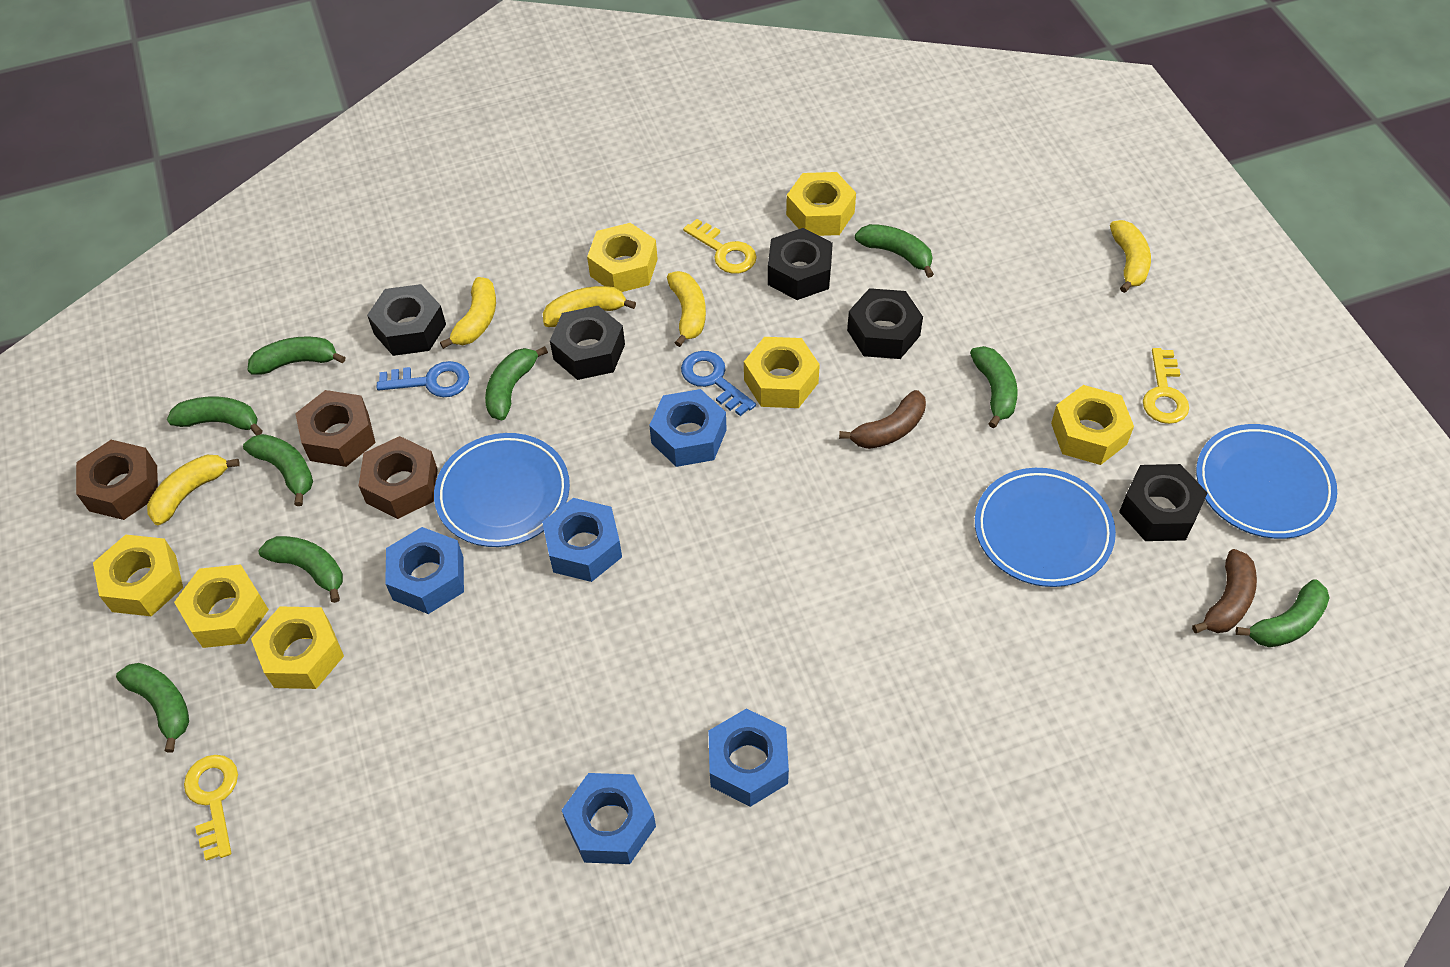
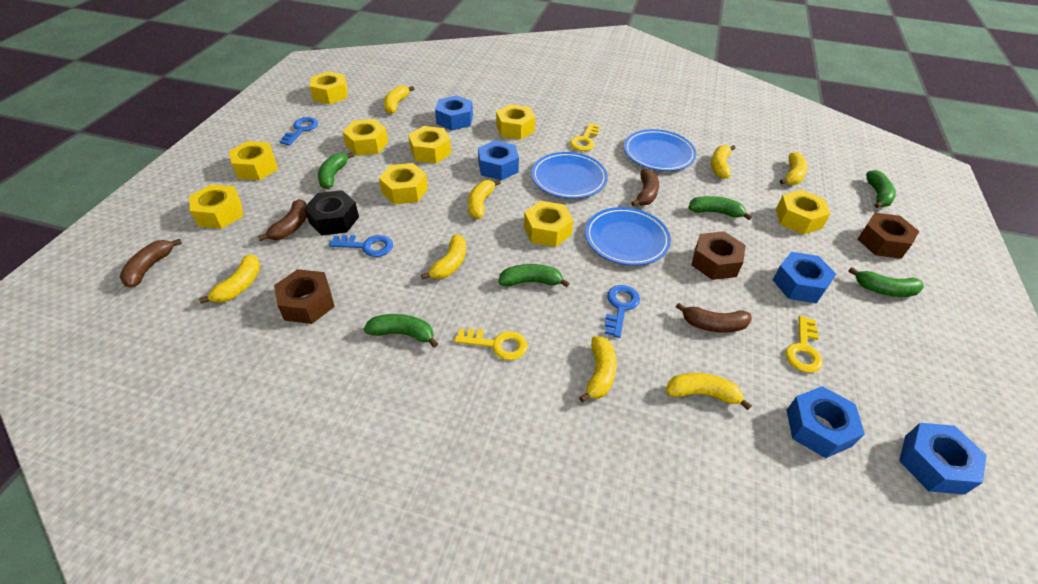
black nut: [367,284,446,356] [550,306,625,380] [768,228,833,300] [847,288,923,359] [1119,464,1207,541] = 5 -> [304,190,359,236] = 1
blue key: [377,361,469,397] [681,351,756,416] = 2 -> [280,117,318,146] [329,235,393,257] [605,285,640,338] = 3
brown banana: [839,390,926,449] [1192,549,1257,633] = 2 -> [120,239,182,288] [258,199,307,241] [631,169,659,206] [676,303,752,333] = 4
green banana: [116,663,189,753] [167,397,263,435] [243,434,313,506] [248,336,346,375] [258,536,343,603] [485,346,548,420] [855,224,934,278] [970,346,1018,428] [1236,579,1330,647] = 9 -> [318,152,354,189] [364,314,438,348] [498,264,570,287] [688,196,752,220] [848,267,924,297] [866,170,896,208] = 6
yellow banana: [147,455,240,525] [440,277,496,349] [543,286,636,327] [667,271,706,347] [1110,220,1151,293] = 5 -> [199,254,260,304] [384,85,414,114] [421,234,466,280] [468,180,501,219] [579,336,617,403] [666,373,752,410] [711,145,735,179] [780,152,808,185] = 8
yellow nut: [93,535,183,616] [174,564,269,648] [251,607,344,689] [587,223,658,292] [744,337,820,408] [786,172,856,236] [1051,385,1134,465] = 7 -> [189,184,243,229] [229,141,278,180] [310,72,348,104] [342,119,388,156] [379,163,428,205] [408,126,451,163] [496,104,535,140] [524,201,573,247] [776,190,830,235] = 9

